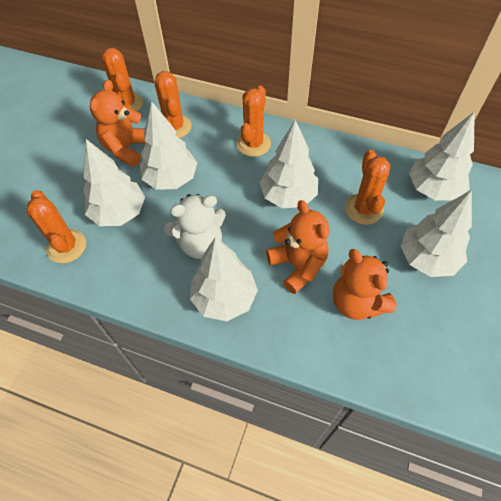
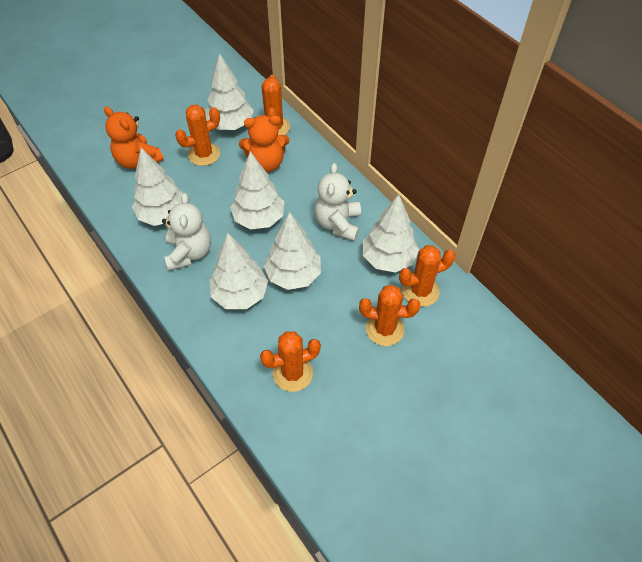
orange teddy bear: [90,80,146,167] [266,200,329,294] [333,249,397,320] = 3 -> [104,106,164,169] [239,115,290,172] = 2
white teddy bear: [164,194,226,259] = 1 -> [162,193,211,271] [315,163,361,241] = 2

